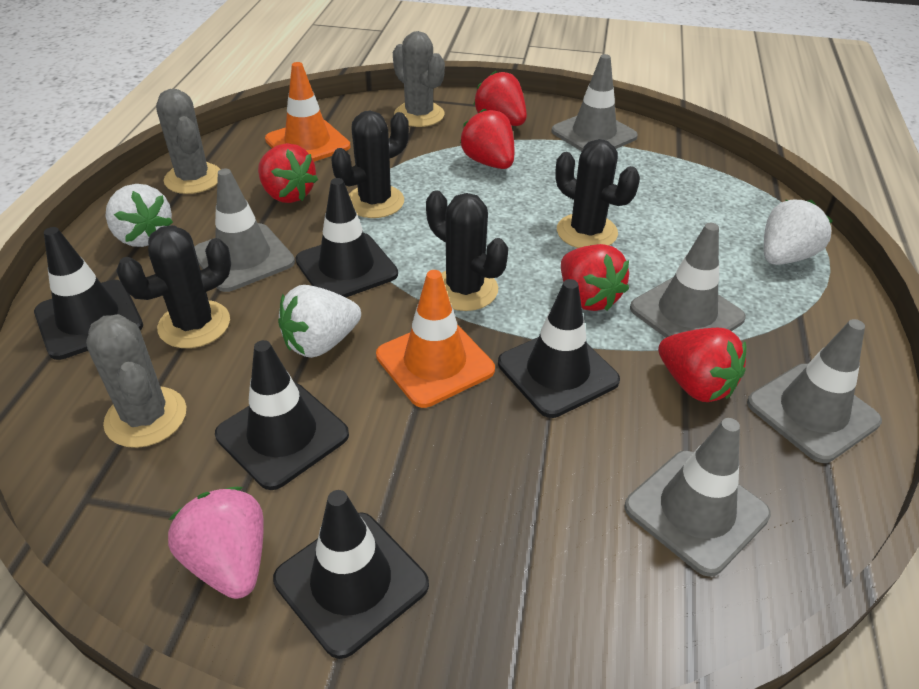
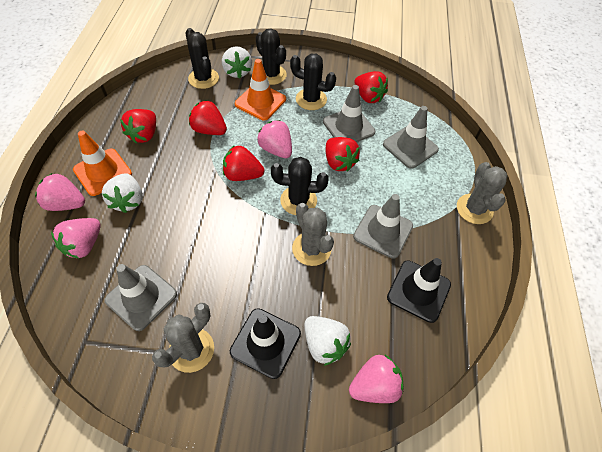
black traffic cone: [34,227,143,360] [215,340,349,490] [273,490,429,659] [296,178,398,297] [498,279,620,418] = 5 -> [230,308,301,379] [387,258,451,323] = 2
grey traffic cone: [195,169,295,292] [551,54,638,151] [624,418,771,577] [630,223,746,338] [747,319,882,463] = 5 -> [105,264,177,331] [323,85,375,142] [353,194,413,259] [383,106,439,169] = 4
pink strawberry: [168,487,264,599] = 1 -> [35,173,85,211] [51,218,101,259] [257,120,292,158] [349,355,404,403] = 4

